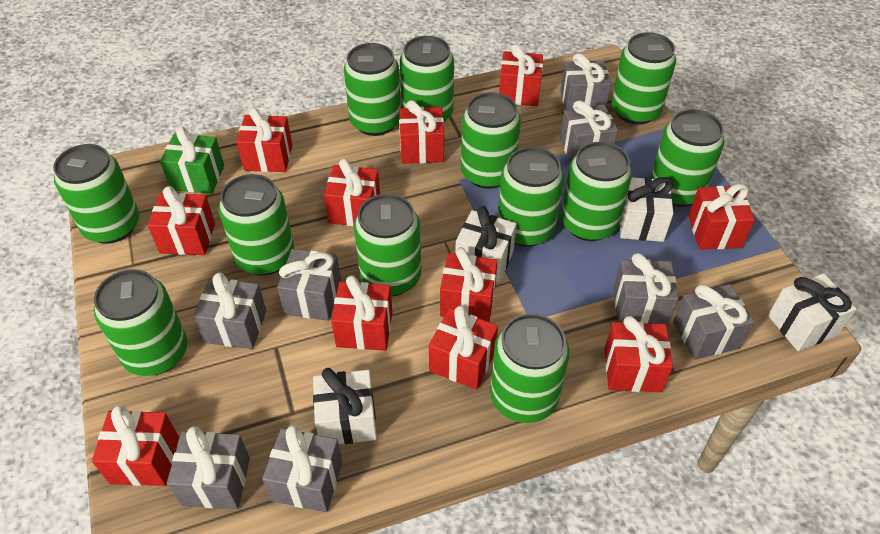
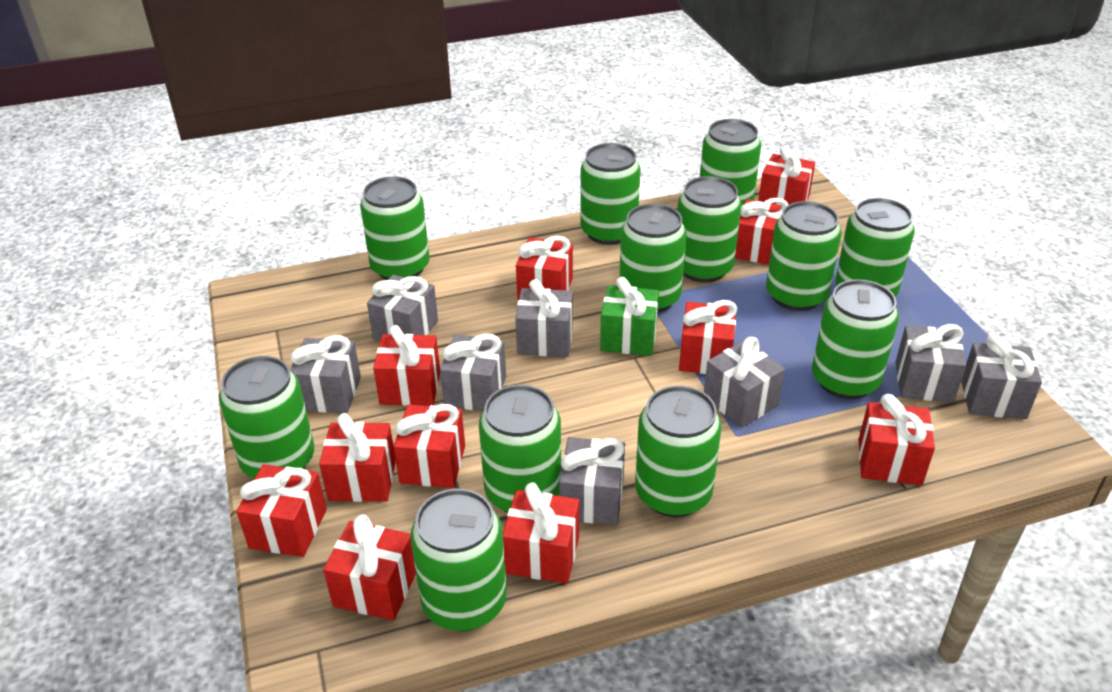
white gift: [313,368,377,445] [455,206,517,283] [620,177,674,242] [768,273,857,351] = 4 -> none = 0

